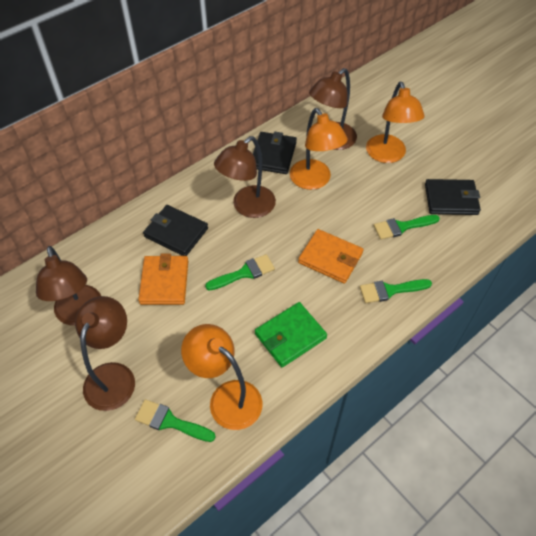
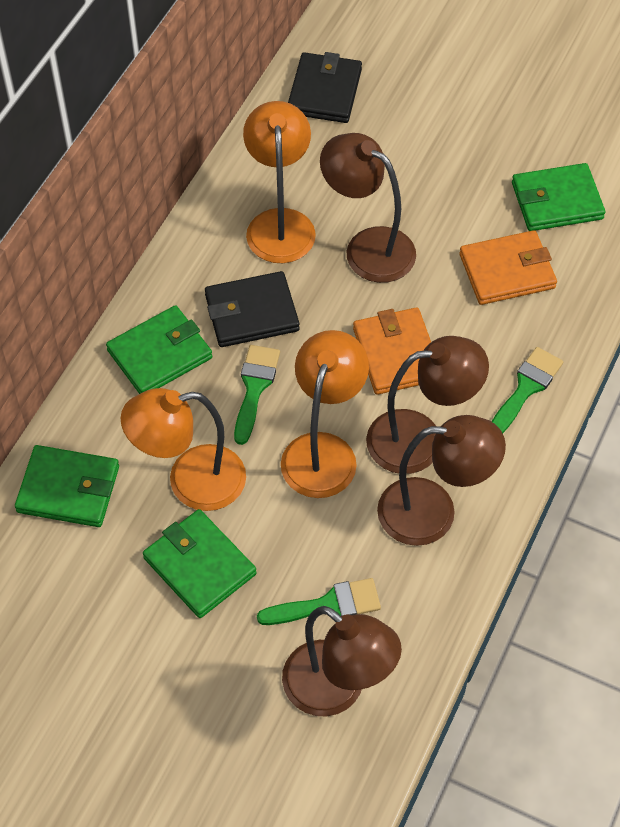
black wallet: [143,205,208,256] [253,132,297,174] [425,179,481,215] = 3 -> [205,271,300,347] [288,52,362,123] = 2
green brush: [135,399,216,442] [205,254,275,291] [360,279,432,303] [374,215,440,240] = 4 -> [234,345,280,445] [257,578,381,625] [491,347,563,433] = 3
green wallet: [255,302,327,367] = 1 -> [15,445,119,527] [106,305,212,394] [143,509,257,618] [512,163,605,231] = 4

